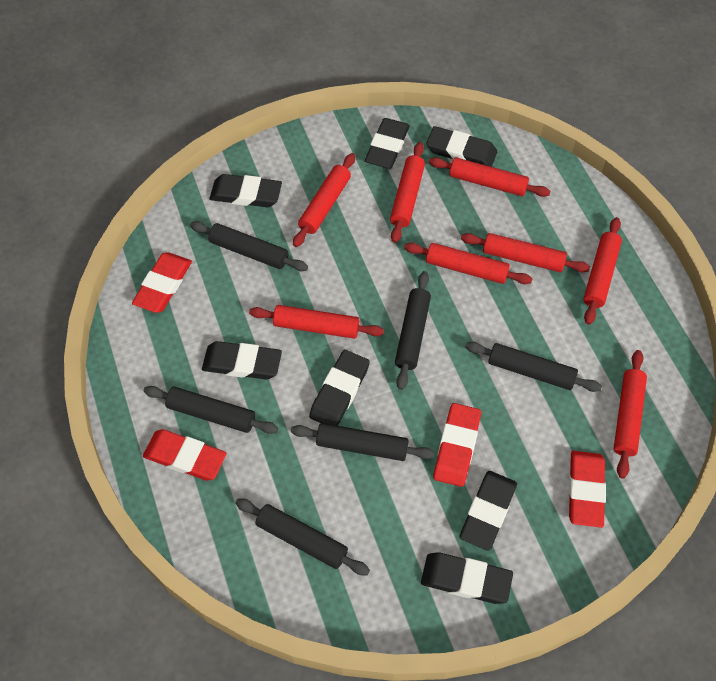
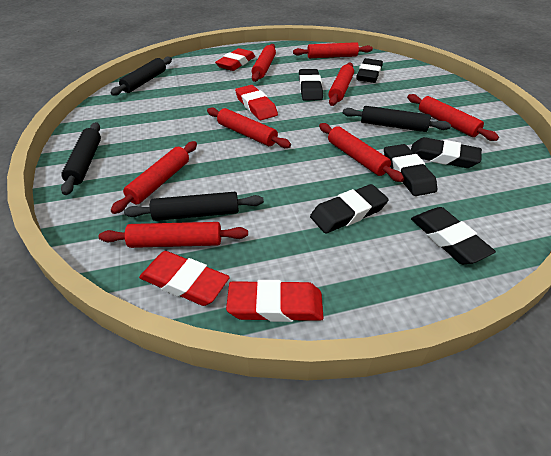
black eraser: [202,341,282,380] [210,174,282,207] [309,350,370,426] [365,118,410,169] [421,552,513,604] [426,126,497,167] [460,471,517,551] = 7 -> [299,69,323,101] [310,184,389,234] [356,58,383,83] [384,144,437,196] [411,137,482,168] [411,207,496,264] = 6
black rolling pin: [144,386,278,434] [190,221,308,271] [235,498,370,575] [291,423,435,461] [395,271,431,390] [466,342,602,392] = 6 -> [61,122,101,195] [110,57,172,96] [124,192,264,221] [343,106,451,132] = 4

